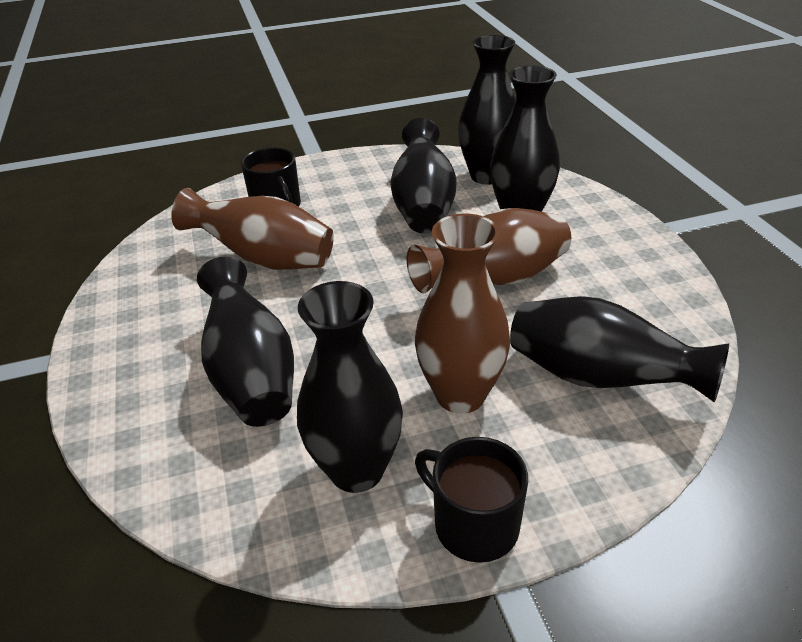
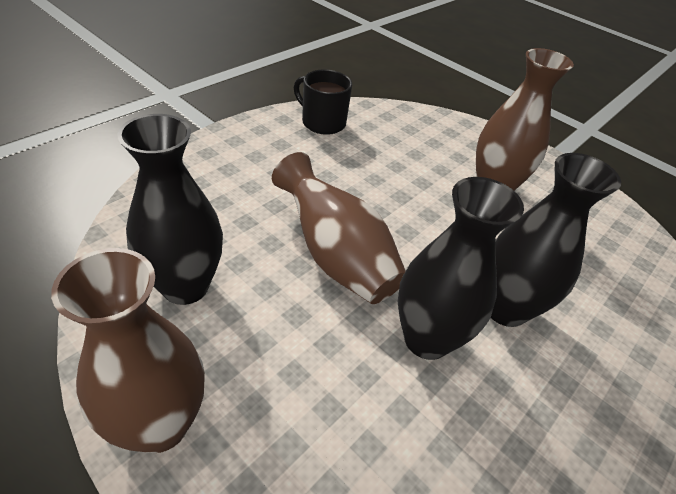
black mug: [241,147,301,207] [415,437,528,563] = 2 -> [294,69,352,135] = 1
black vase: [197,256,294,427] [297,281,403,493] [391,118,457,234] [458,35,516,185] [490,65,560,212] [510,296,729,402] = 6 -> [117,114,223,305] [398,177,524,360] [491,153,621,327] = 3

